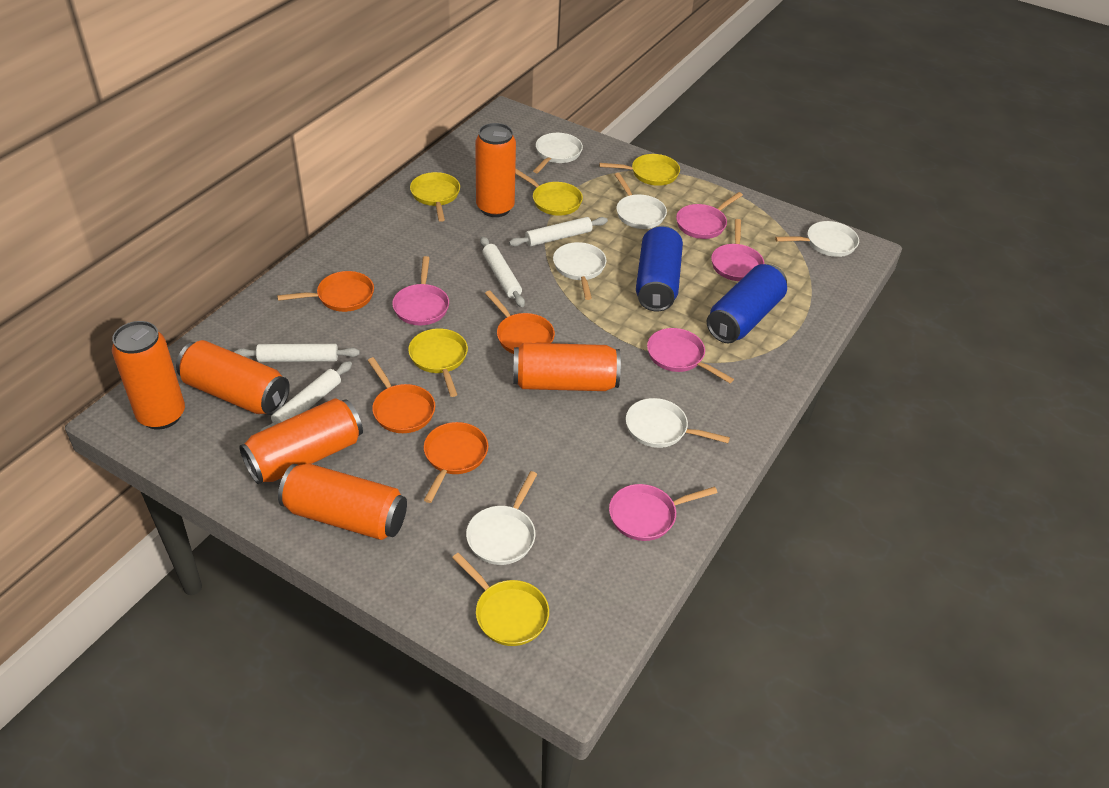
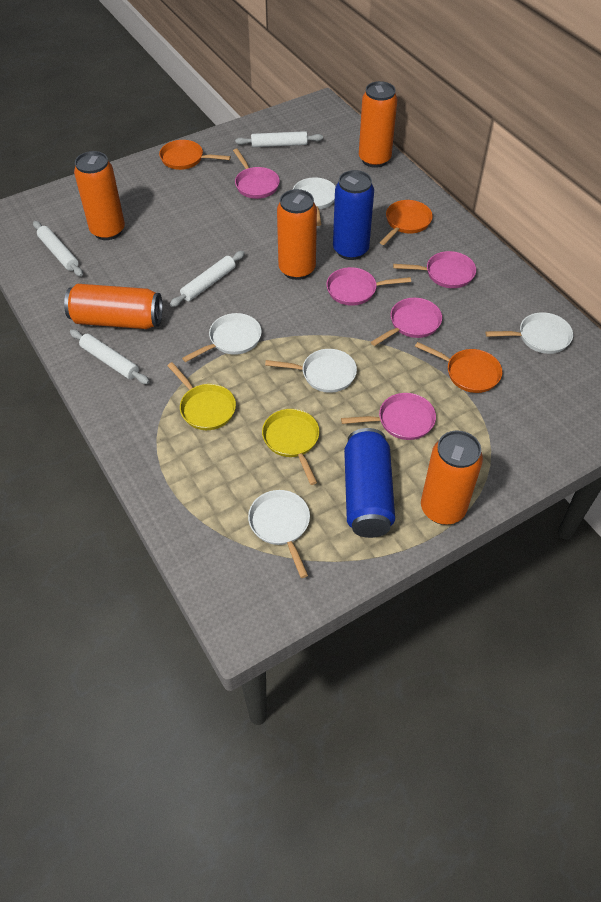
orange can: [112,321,185,430] [176,340,290,415] [239,398,363,484] [278,463,407,540] [475,123,516,217] [513,343,621,391] = 6 -> [64,284,163,329] [74,151,125,240] [277,189,317,280] [359,81,397,168] [421,431,483,525] = 5
orange pan: [277,271,374,312] [367,357,435,433] [424,422,488,503] [485,290,555,354] = 4 -> [159,140,231,170] [380,200,433,245] [415,342,502,393] = 3
white pan: [466,471,537,565] [533,133,583,173] [553,242,606,300] [615,173,667,229] [626,398,730,448] [775,221,859,257] = 6 -> [182,313,262,362] [248,490,310,578] [265,349,357,393] [293,177,336,226] [485,312,573,354] = 5
yellow pan: [408,328,468,397] [410,172,460,222] [452,553,549,646] [515,168,583,216] [599,154,680,186] = 5 -> [167,362,236,430] [262,409,320,485] = 2

